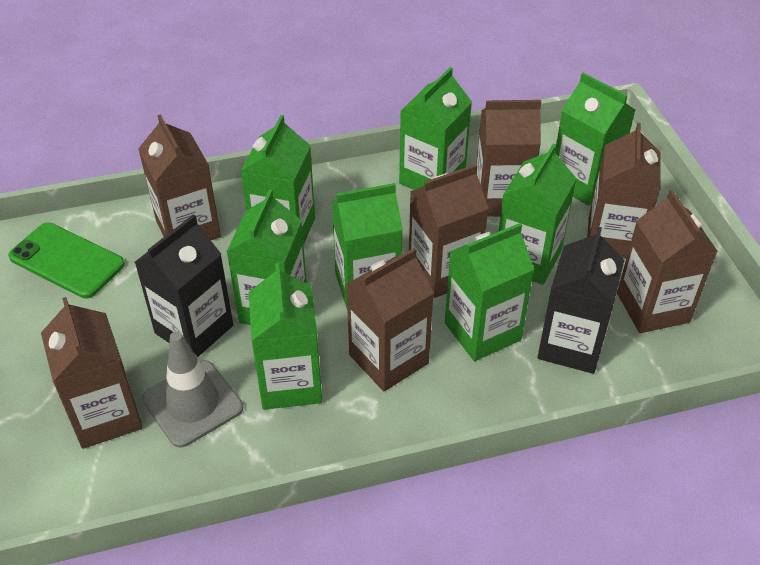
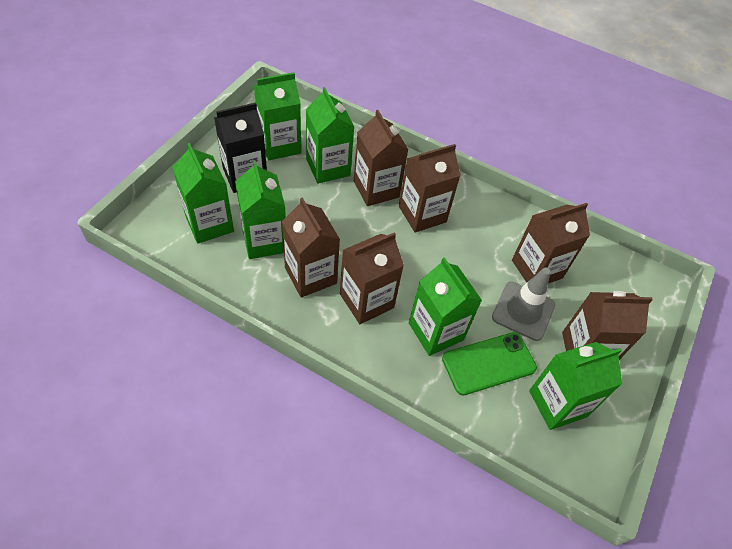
black carton: [135,214,233,358] [537,227,624,374] = 2 -> [214,102,267,193] = 1
brown carton: [41,297,143,449] [138,114,221,240] [346,248,434,391] [409,164,489,298] [476,100,541,217] [587,123,661,259] [617,190,718,333] = 7 -> [282,197,340,298] [340,232,404,324] [354,110,409,206] [399,144,461,232] [512,203,590,283] [562,291,653,360] = 6
green carton: [227,189,307,325] [240,115,315,245] [249,263,322,410] [332,183,403,311] [399,67,472,190] [445,223,534,361] [498,144,577,285] [555,73,635,206] = 8 -> [172,143,234,244] [235,160,286,259] [254,72,301,160] [306,87,354,184] [409,257,482,356] [529,342,622,430] = 6

